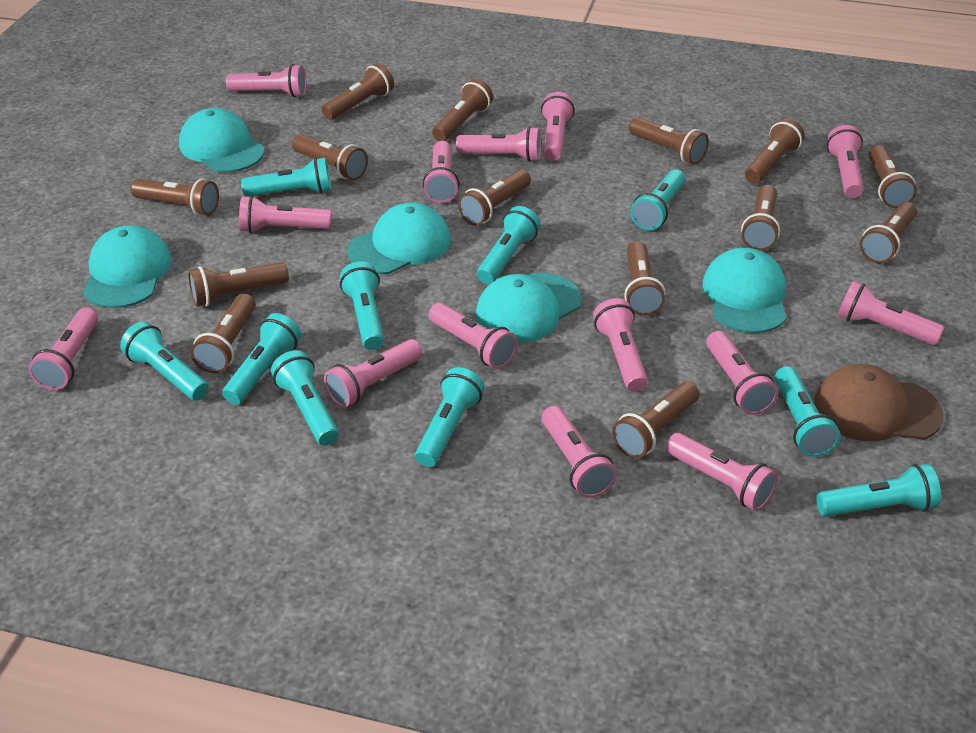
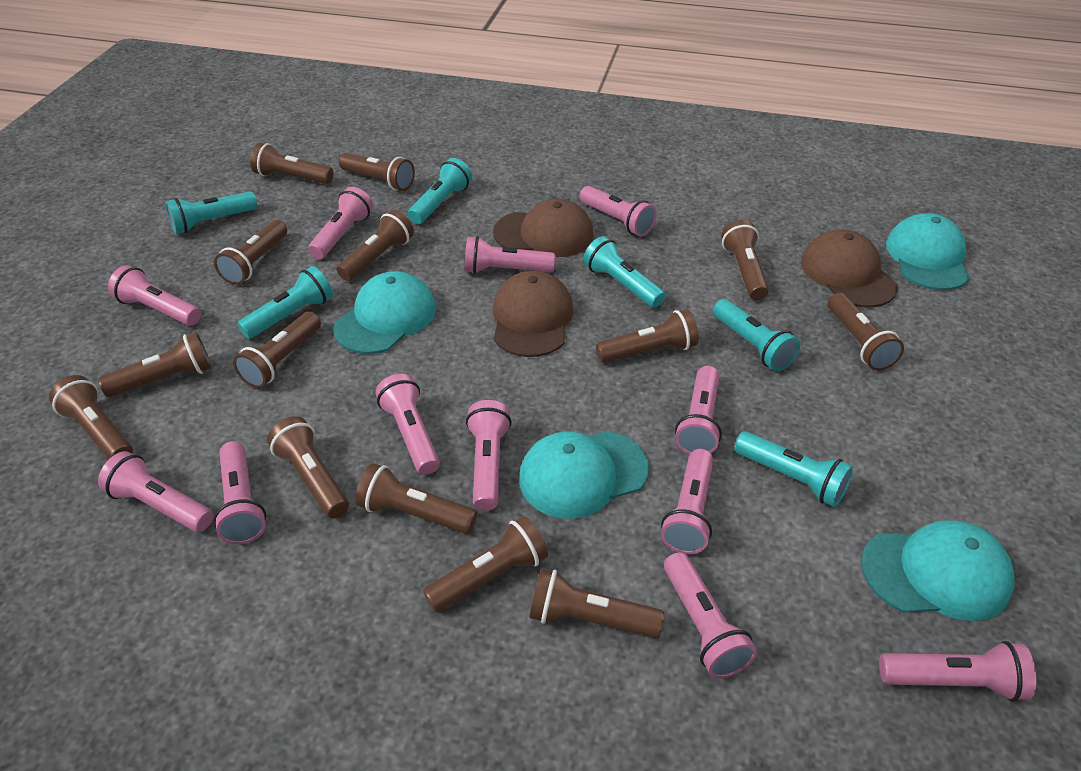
brown cap: [814,364,944,441] = 1 -> [493,199,594,257] [493,271,574,357] [801,230,898,308] = 3
pink flashlight: [28,308,98,390] [226,64,307,97] [239,195,332,233] [324,339,422,408] [423,141,459,203] [429,303,518,369] [456,126,541,162] [541,92,575,161] [542,406,617,498] [593,298,648,392] [666,433,778,511] [706,331,778,415] [827,125,864,198] [838,281,944,345] = 14 -> [98,451,213,532] [108,265,201,326] [213,441,266,544] [308,187,373,259] [375,374,440,475] [465,236,555,274] [466,400,512,511] [579,186,657,237] [661,449,714,554] [664,552,757,679] [675,366,722,455] [879,641,1036,702] = 12
turquoise cap: [83,225,172,308] [179,108,265,173] [347,203,451,274] [476,273,582,343] [703,248,786,333] = 5 -> [333,271,436,354] [519,431,649,519] [861,520,1014,621] [886,213,970,290] = 4
turquoise flashlight: [120,321,209,401] [222,313,301,405] [241,158,331,197] [271,350,339,445] [340,262,384,350] [415,367,485,467] [477,206,540,284] [630,169,686,230] [774,366,841,457] [816,464,941,517] = 10 -> [165,192,257,234] [237,266,333,339] [408,158,472,224] [583,236,666,308] [713,299,801,371] [734,431,854,507] = 6

